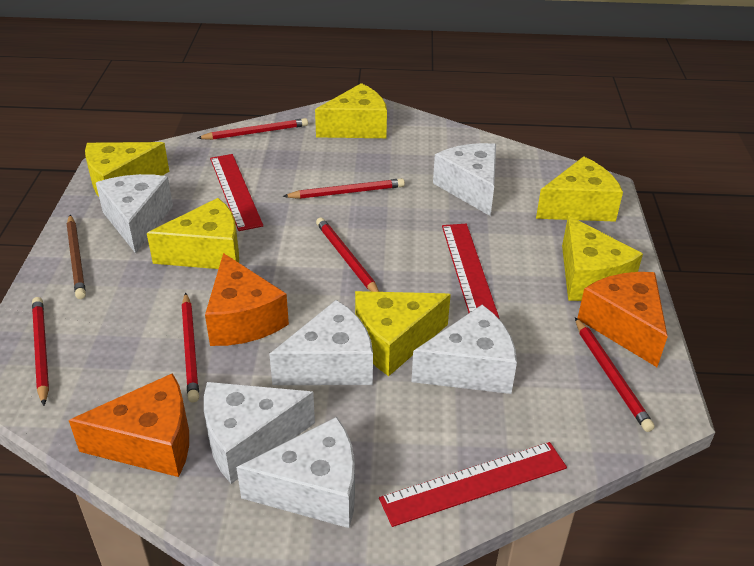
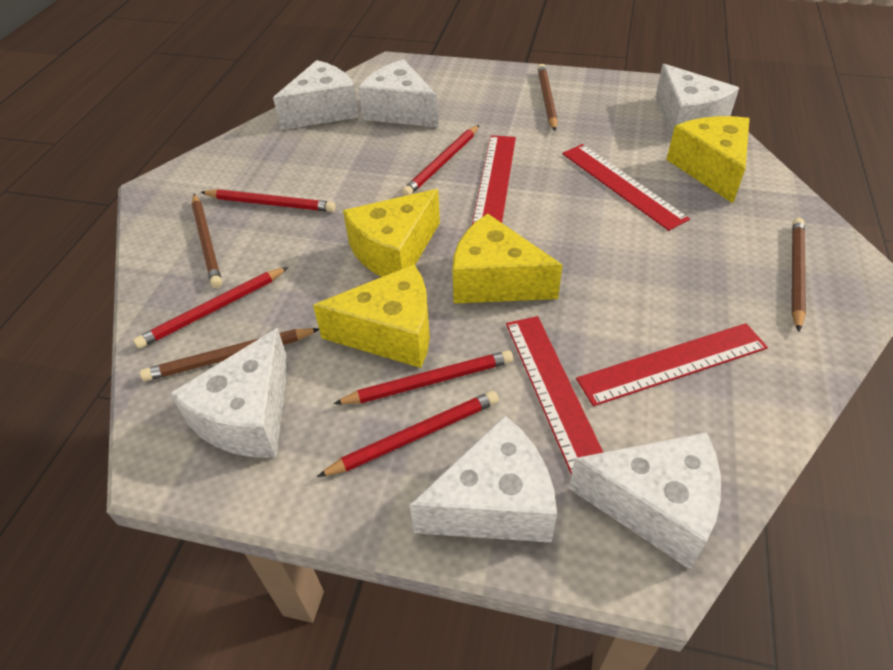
brown pencil: [67,215,86,299] = 1 -> [140,328,319,381] [192,194,222,288] [538,64,558,131] [792,218,806,332] = 4
orange cheese: [69,373,189,477] [205,253,289,346] [577,272,668,367] = 3 -> none = 0
red pencil: [32,297,49,406] [182,293,199,402] [198,118,308,140] [283,178,405,199] [316,217,379,292] [575,317,655,432] = 6 -> [133,267,288,349] [201,189,336,212] [317,391,499,477] [333,350,513,404] [402,125,479,196] = 5
red ruler: [210,154,263,231] [379,442,567,527] [442,224,499,319] = 3 -> [472,135,516,225] [506,316,603,475] [562,144,690,231] [576,323,768,406] = 4
yellow cheese: [85,142,169,197] [147,198,239,269] [315,83,387,138] [355,291,451,376] [536,157,623,222] [562,216,643,301] = 6 -> [313,264,430,368] [343,189,440,277] [453,214,562,304] [666,116,750,203] = 4

